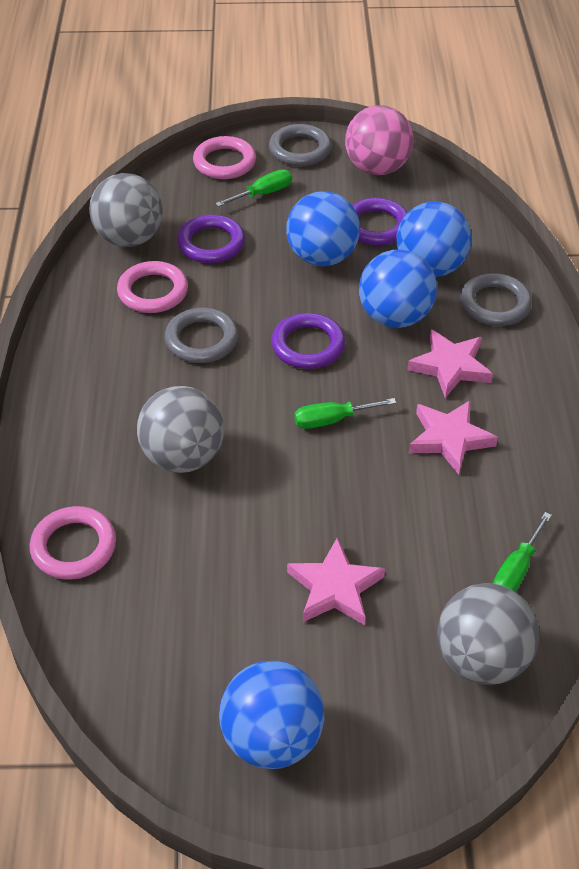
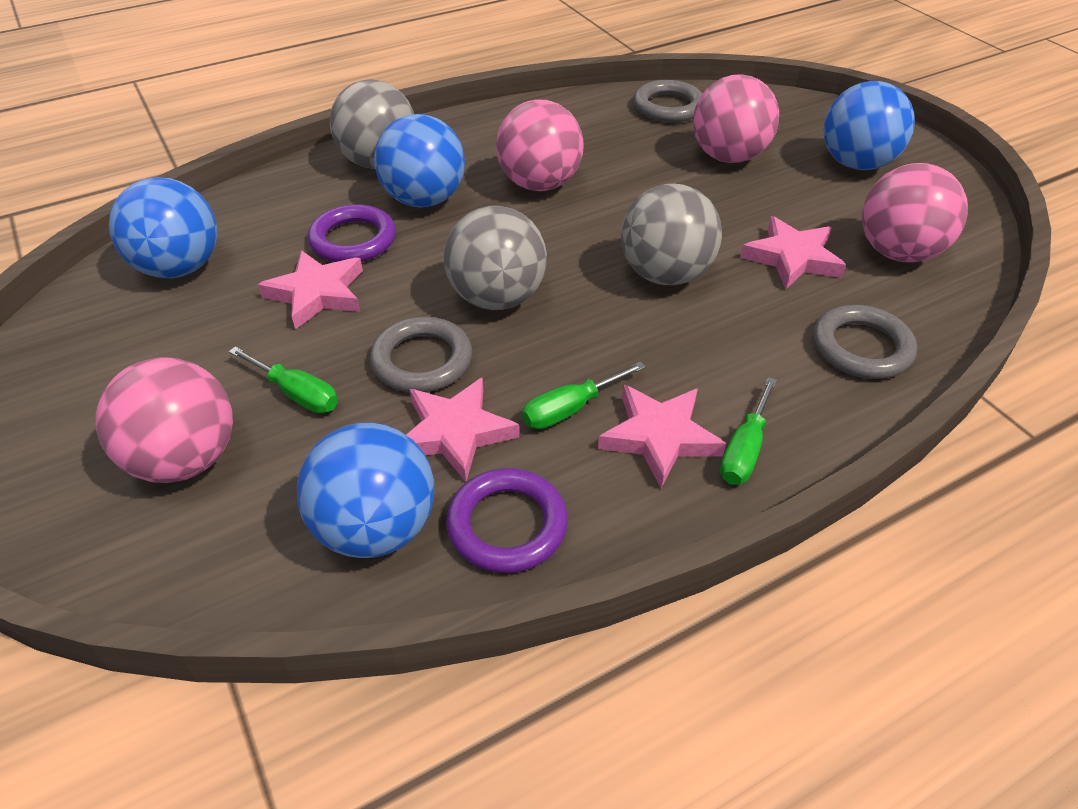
pink ball: [345,105,414,175] = 1 -> [96,357,233,483] [496,100,584,191] [693,74,779,163] [862,163,968,263] = 4
pink ring: [30,506,116,580] [117,261,188,313] [193,136,256,179] = 3 -> none = 0
pink star: [287,537,385,625] [407,329,493,398] [409,400,498,475] = 3 -> [258,250,363,330] [406,377,519,482] [598,385,726,488] [740,216,846,290] = 4
purple ring: [177,215,245,263] [271,313,345,369] [352,198,408,245] = 3 -> [308,204,396,262] [446,468,568,573] = 2

